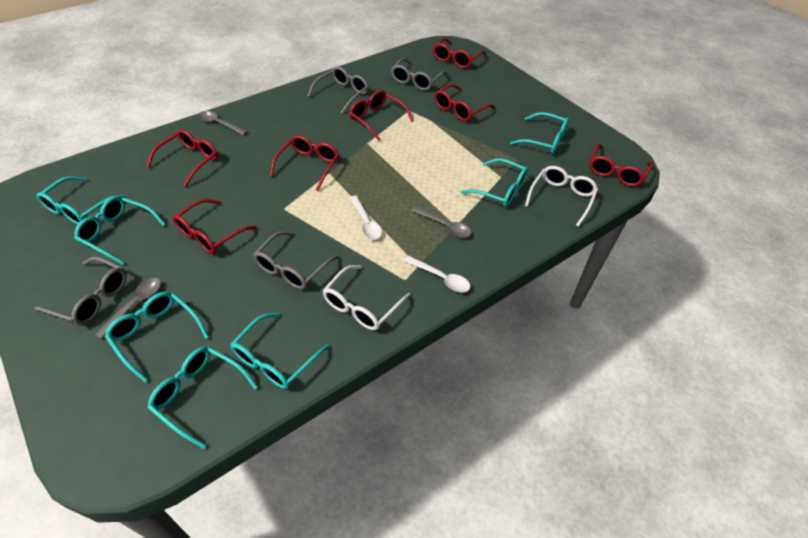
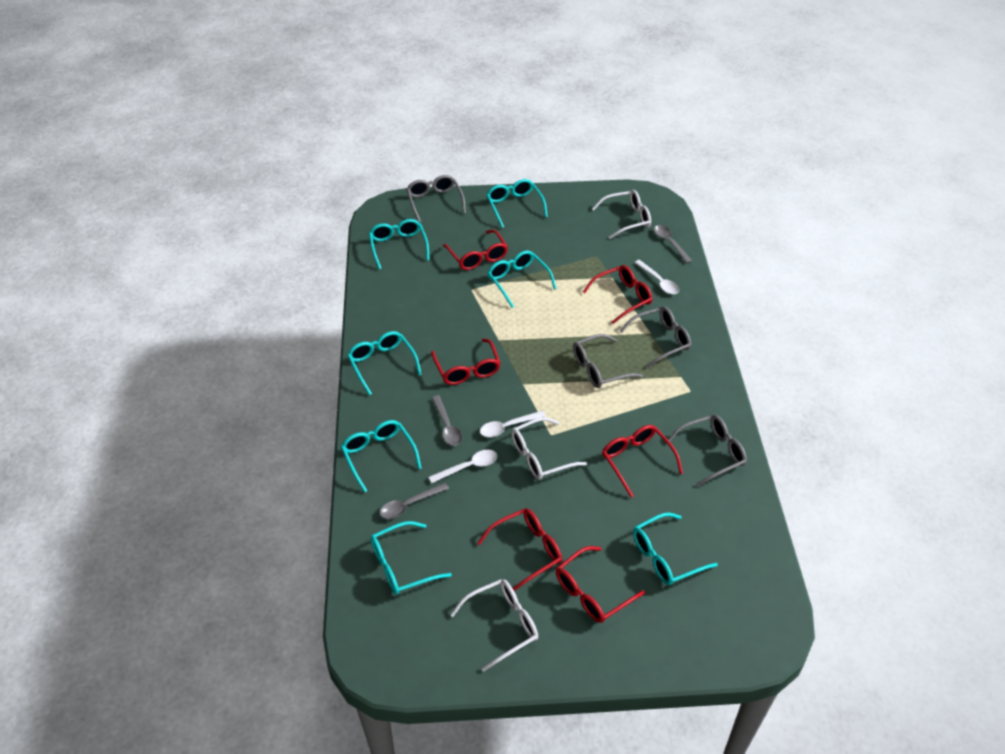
red glasses: [147,129,218,187] [173,199,257,254] [270,135,339,191] [349,90,413,141] [433,38,486,68] [434,84,495,121] [589,144,653,186] = 7 -> [431,339,500,385] [443,230,508,270] [478,508,562,591] [556,546,645,623] [583,265,652,324] [602,425,683,498] = 6
white glasses: [322,265,411,330] [525,166,598,227] = 2 -> [450,579,538,672] [511,417,587,480] [592,190,651,239] = 3
white spoon: [350,195,382,240] [404,256,471,292] = 2 -> [429,450,497,483] [480,410,546,437] [635,260,679,294] = 3

